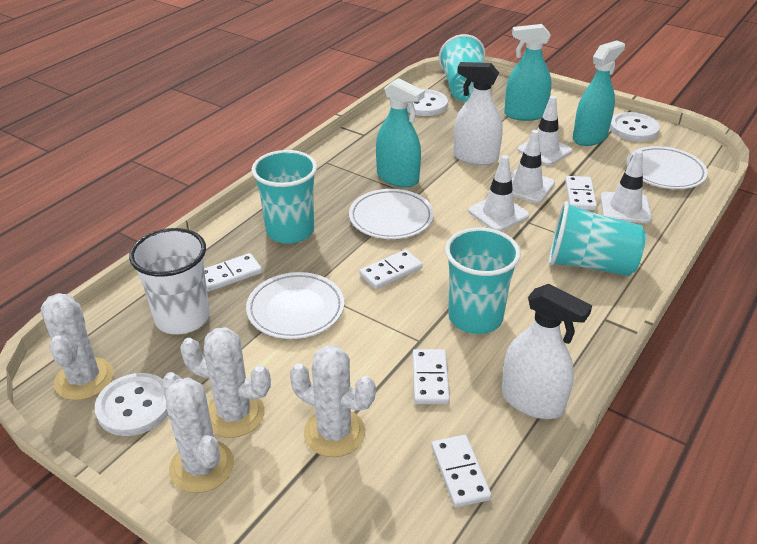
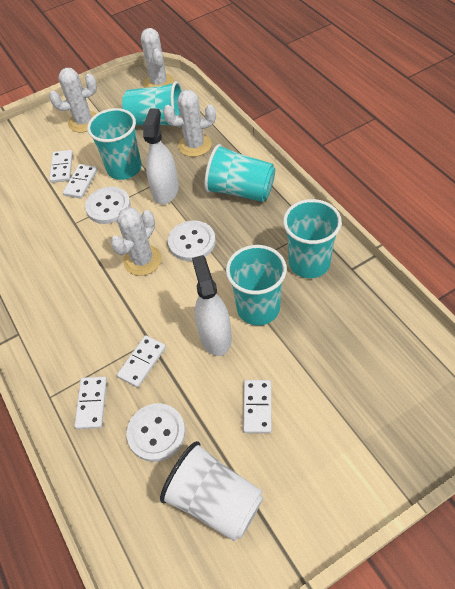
turquoise cup: [252,150,317,244] [439,34,485,102] [445,228,521,334] [549,201,646,276] = 4 -> [87,108,142,180] [122,81,183,128] [204,144,275,202] [226,245,287,326] [283,199,342,278] = 5
turquoise spray bottle: [376,78,425,187] [504,24,551,121] [573,40,625,146] = 3 -> none = 0
white plate: [246,272,344,339] [349,189,434,239] [626,146,708,189] = 3 -> none = 0
white traffic cone: [468,155,529,231] [511,130,555,203] [518,96,572,165] [600,150,652,223] = 4 -> none = 0

